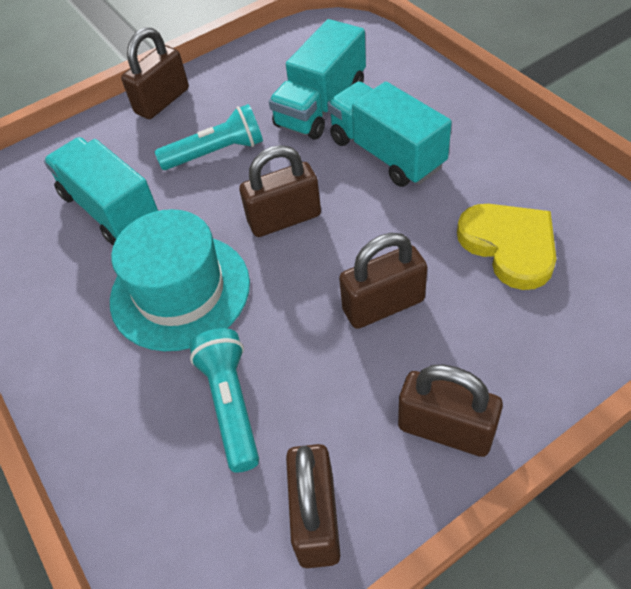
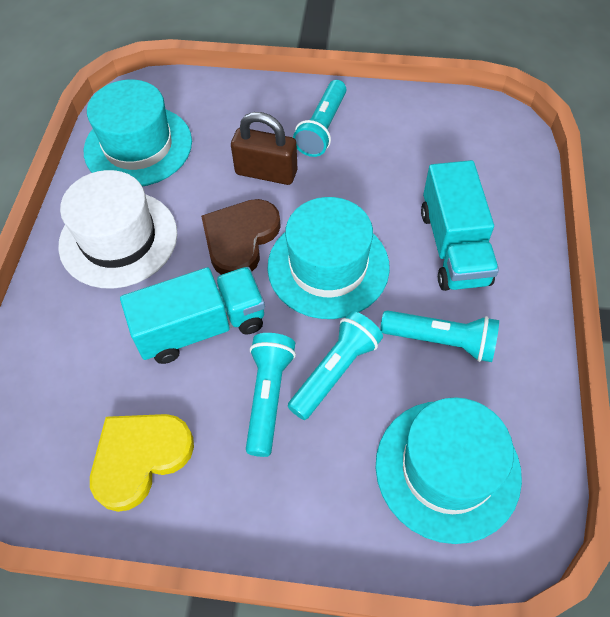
brown heart: none = 0 -> [201,199,281,275] = 1
brown padlock: [121,27,189,119] [239,145,321,237] [286,444,340,568] [339,233,427,329] [398,364,503,457] = 5 -> [231,112,297,185] = 1
turquoise flashlight: [155,104,263,170] [189,328,259,473] = 2 -> [246,333,296,457] [288,311,383,420] [293,80,346,157] [380,310,499,362] = 4
turquoise hat: [110,209,250,351] = 1 -> [84,80,192,186] [267,197,390,319] [376,397,522,544] = 3
turquoise truck: [44,137,158,245] [269,19,366,140] [327,82,452,187] = 3 -> [120,267,265,364] [421,160,499,291] = 2
white hat: none = 0 -> [58,170,177,289] = 1

